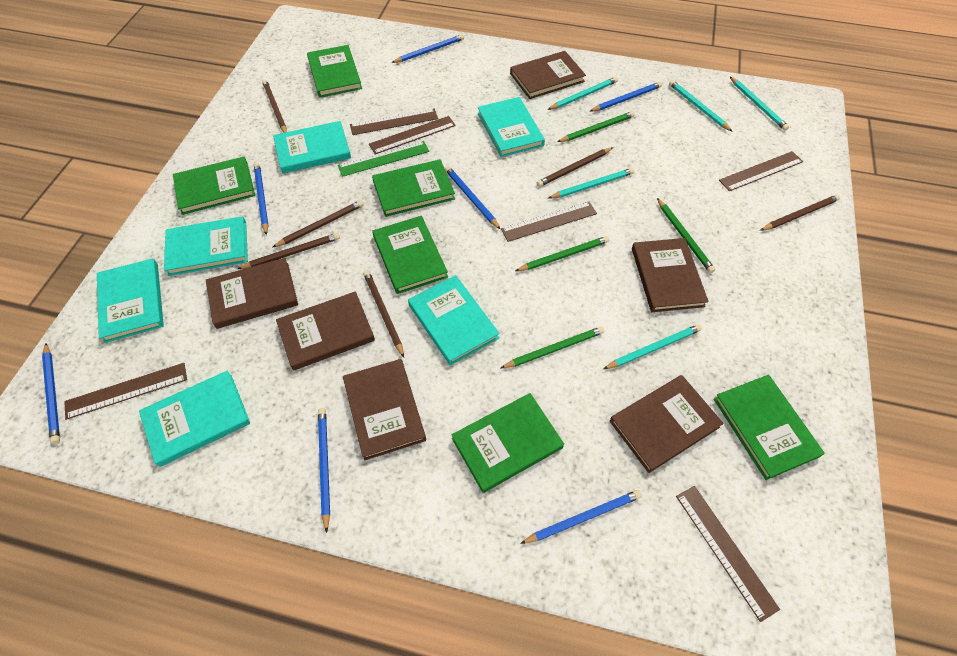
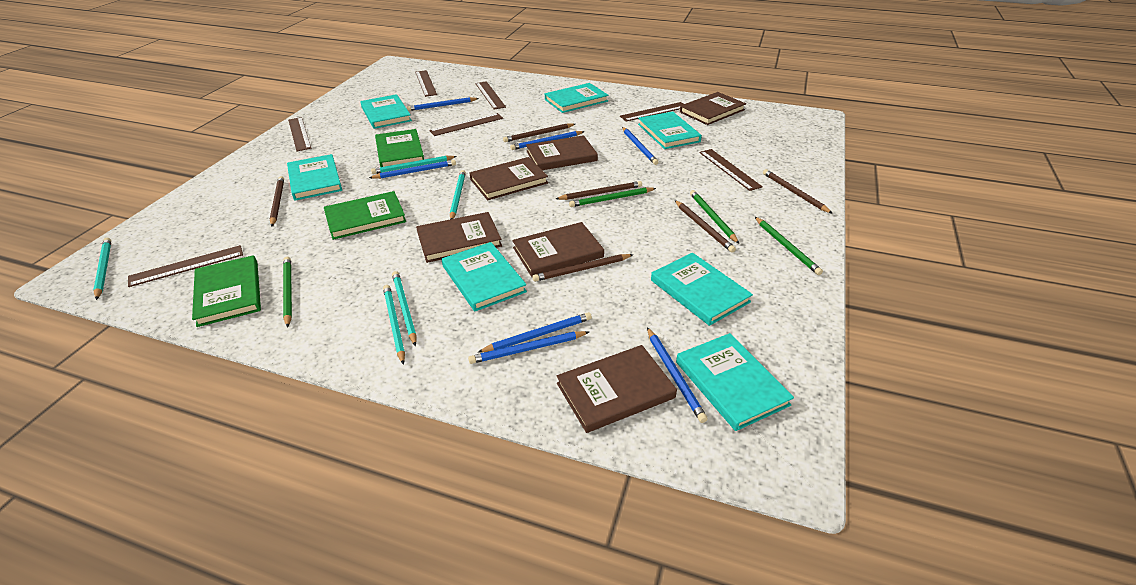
brown ruler: [64,363,187,420] [350,108,438,135] [369,116,456,154] [501,202,597,242] [676,486,780,622] [719,151,803,191] = 6 -> [128,245,243,287] [288,117,311,151] [415,70,437,97] [429,113,503,136] [475,81,506,110] [620,102,683,122] [699,149,763,191] = 7
green book: [173,157,255,215] [307,45,362,98] [372,159,455,217] [372,216,448,294] [452,393,564,493] [714,375,825,480] = 6 -> [192,255,261,327] [324,191,406,240] [375,129,424,167] = 3
green ruler: [338,141,429,177] = 1 -> none = 0
turquoise book: [97,259,164,343] [139,371,250,467] [164,216,248,276] [273,121,351,173] [408,275,500,365] [478,97,545,157] = 6 -> [287,154,342,201] [360,94,412,129] [442,242,527,312] [545,83,609,113] [638,112,702,149] [651,253,753,326] [676,333,794,431] = 7

